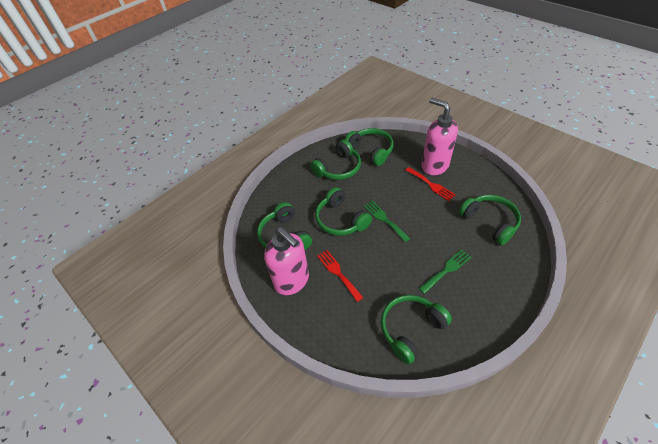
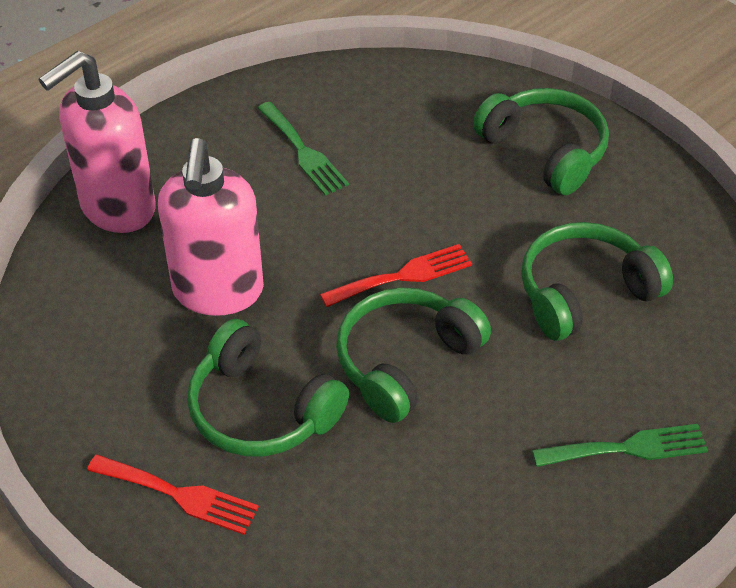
green headphones: [257,202,312,250] [310,139,361,180] [315,187,372,236] [345,128,394,166] [381,295,452,364] [459,195,521,245] = 6 -> [187,319,349,456] [336,288,491,423] [473,88,609,195] [521,222,673,341] = 4

